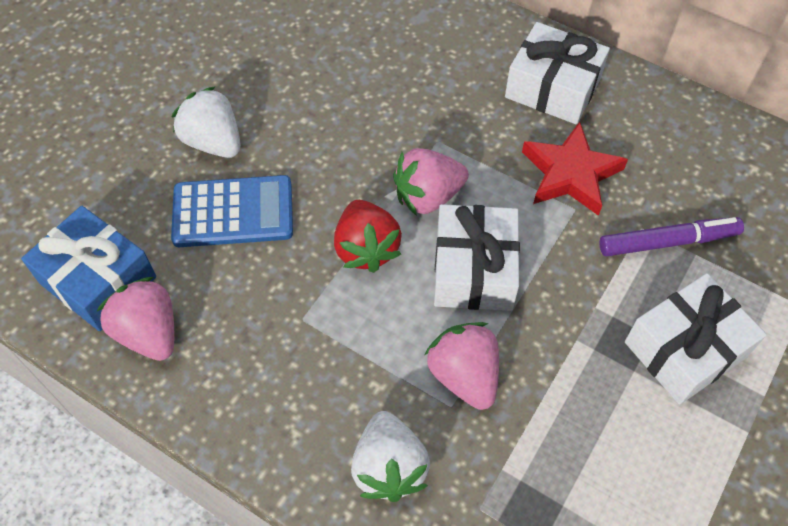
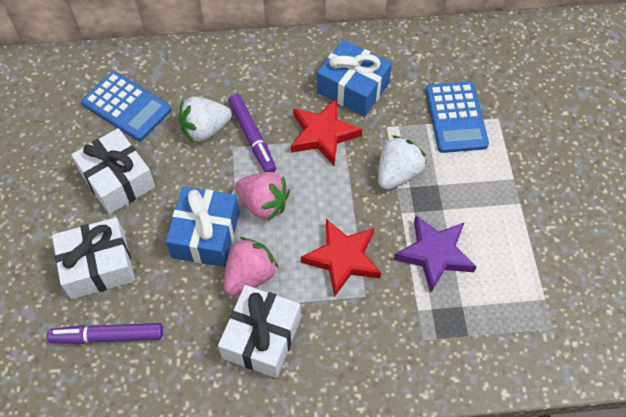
blue calculator: [171,175,293,247] = 1 -> [82,71,172,141] [426,82,489,153] = 2
blue gift: [21,206,156,331] = 1 -> [165,186,240,267] [317,40,392,117] = 2
pink strawberry: [97,277,174,361] [393,148,469,216] [425,322,499,410] = 3 -> [224,237,278,296] [235,172,290,221] = 2
purple marker: [600,217,744,256] = 1 -> [47,323,163,344] [228,94,276,172] = 2
purple star: none = 0 -> [394,215,477,292] = 1
red star: [522,122,628,216] = 1 -> [291,99,362,165] [301,219,381,297] = 2
red strawberry: [334,200,402,273] = 1 -> none = 0

